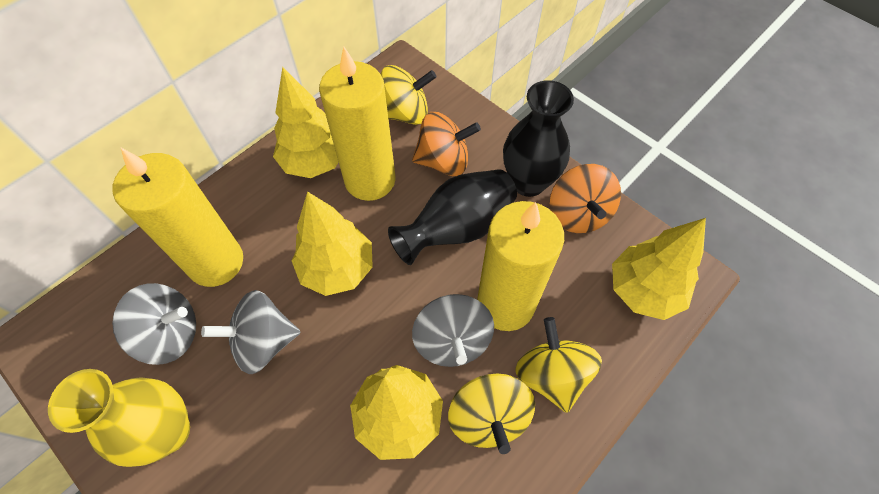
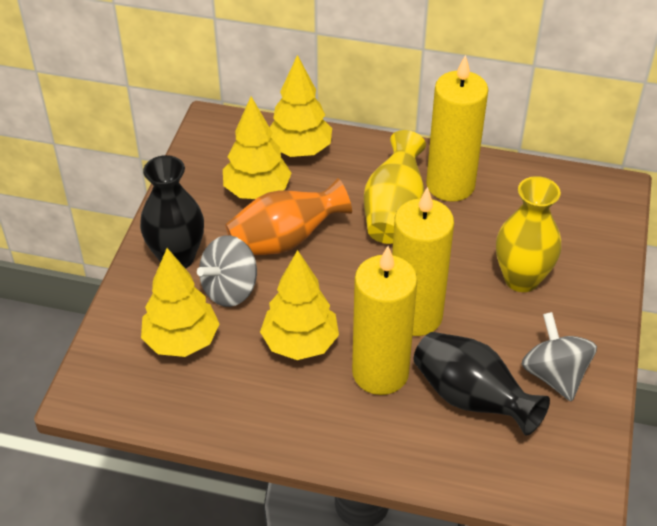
grey spinning top: [112,283,196,365] [201,290,300,374] [412,294,494,367] = 3 -> [197,235,257,307] [522,312,597,402] = 2
orange spinning top: [412,112,481,176] [550,164,621,233] = 2 -> none = 0
orange vase: none = 0 -> [225,178,352,255] = 1
yellow spinning top: [381,65,437,125] [448,374,535,454] [515,317,602,413] = 3 -> none = 0
yellow vase: [48,369,190,467] = 1 -> [364,130,426,244] [496,176,561,292] = 2

